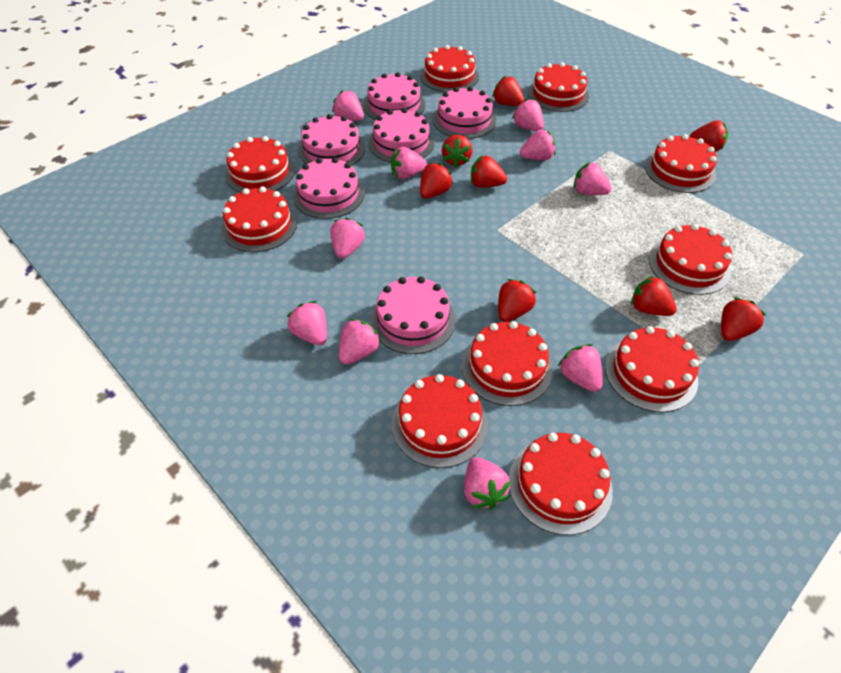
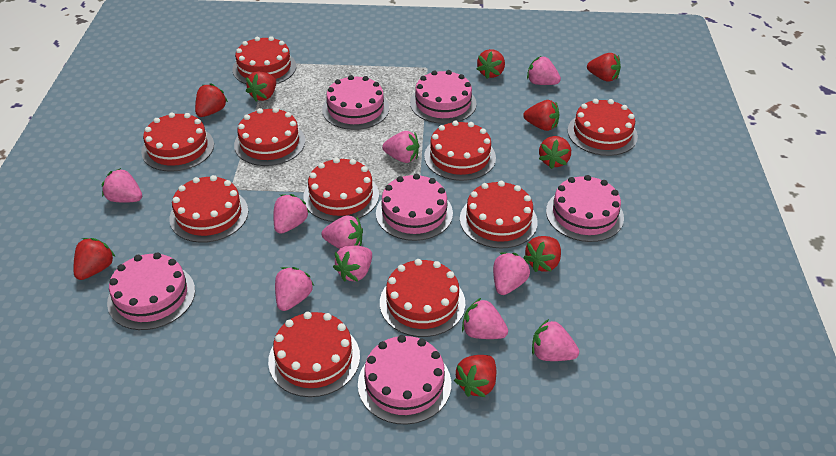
red strawberry: [420,163,453,198] [442,135,472,168] [471,155,507,188] [492,76,524,106] [498,279,536,322] [631,275,677,316] [690,120,728,152] [721,297,766,341] = 8 -> [73,238,115,280] [195,83,228,117] [246,71,276,101] [454,355,496,397] [476,49,505,79] [523,100,559,131] [523,236,561,272] [539,136,571,169] [587,53,621,82] = 9

